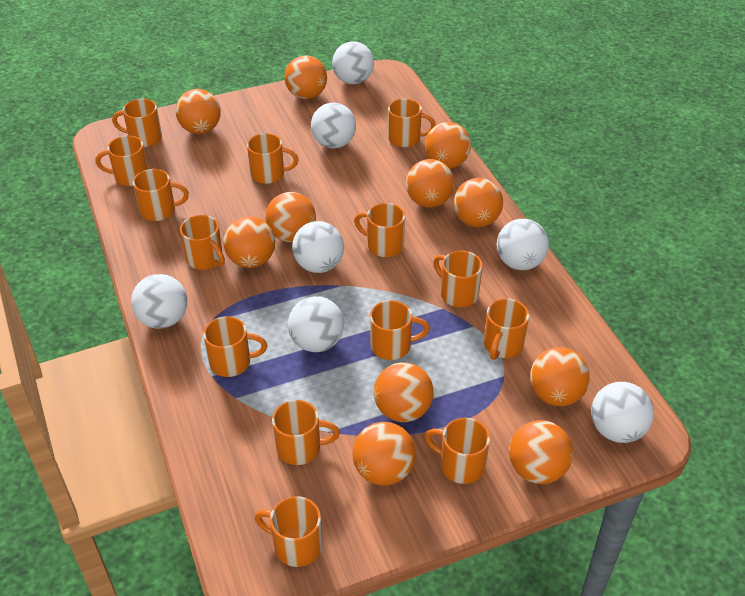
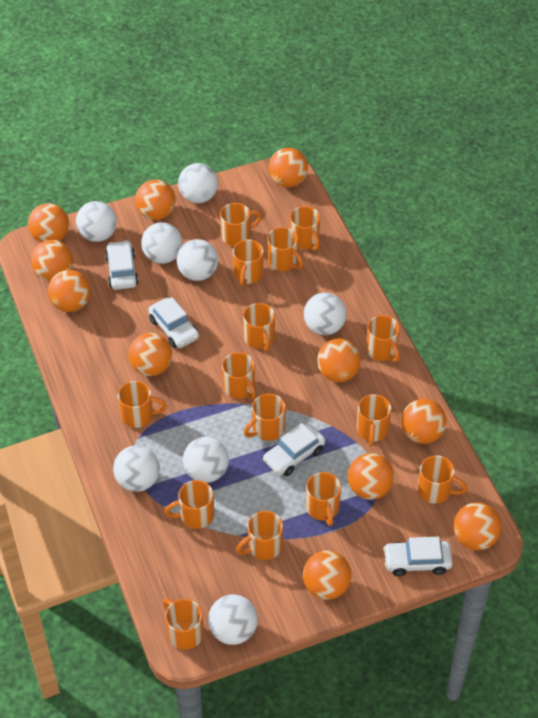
orange mug: [95,136,148,186] [112,99,162,147] [133,169,189,221] [180,215,225,270] [203,316,267,377] [247,133,299,184] [255,496,322,567] [272,400,340,465] [354,203,405,257] [370,300,430,360] [388,99,436,147] [424,418,490,484] [434,251,483,307] [484,299,529,360] = 14 -> [118,381,167,428] [163,598,203,650] [165,480,214,529] [220,203,262,246] [222,352,256,400] [233,240,264,286] [236,511,283,560] [243,303,275,351] [244,394,286,441] [267,227,303,271] [290,206,320,250] [306,472,341,526] [357,394,392,446] [366,315,400,362] [417,455,467,504] = 15
white ball: [131,274,187,329] [288,296,344,352] [292,221,344,273] [311,103,356,149] [332,41,374,84] [497,219,549,270] [591,382,654,443] = 7 -> [76,201,117,242] [113,445,160,492] [141,222,183,264] [177,239,218,281] [178,163,218,203] [183,437,229,483] [208,594,258,645] [304,293,347,335] = 8
white car: none = 0 -> [105,240,139,290] [148,297,199,348] [263,423,325,476] [383,537,453,576] = 4

